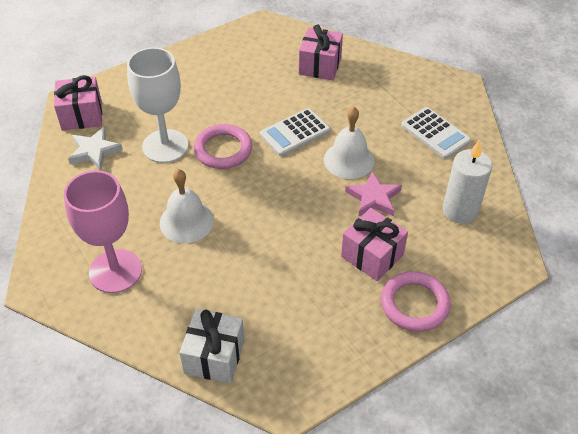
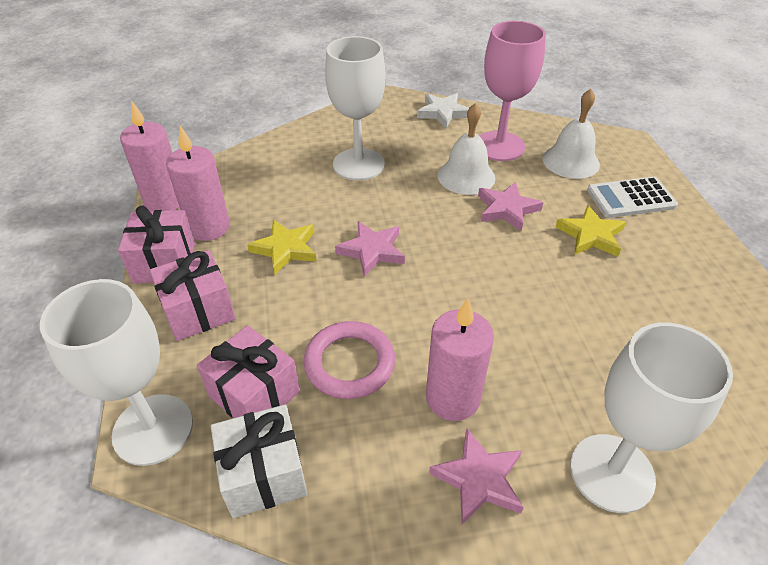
pink candle: none = 0 -> [120,100,180,211] [166,126,230,241] [426,298,494,421] = 3
pink ring: [194,124,252,169] [381,271,451,332] = 2 -> [304,321,395,399] = 1
pink star: [345,171,402,217] = 1 -> [335,221,405,277] [429,429,524,524] [478,182,543,231] = 3
white calculator: [260,108,330,156] [401,107,471,159] = 2 -> [587,177,678,218] = 1
white candle: [443,140,492,224] = 1 -> none = 0
white goblet: [127,47,188,163] = 1 -> [40,279,193,466] [325,36,386,181] [570,322,733,513] = 3
yellow star: none = 0 -> [247,219,317,275] [555,205,626,257] = 2

